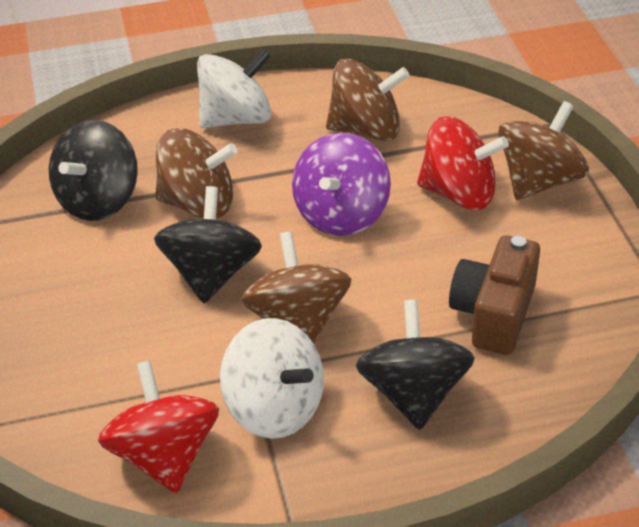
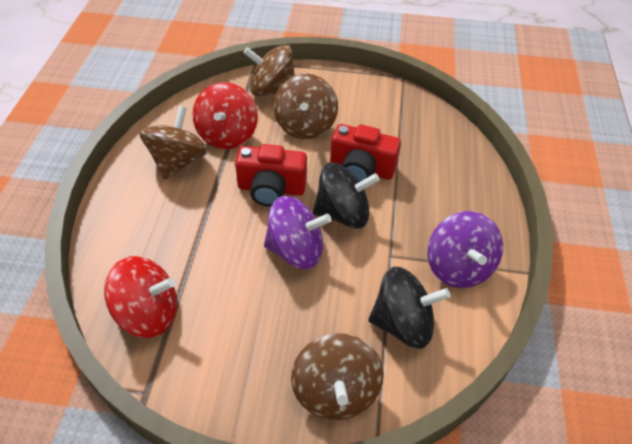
black spinning top: [49,120,138,221] [154,186,262,303] [356,300,475,430] = 3 -> [313,162,380,229] [368,267,450,349] = 2
brown camera: [449,235,540,355] = 1 -> none = 0
purple spinning top: [292,133,391,236] = 1 -> [264,196,331,269] [427,211,503,288] = 2
red camera: none = 0 -> [235,144,307,206] [330,124,401,182] = 2
white spinning top: [197,48,271,128] [220,318,324,439] = 2 -> none = 0

